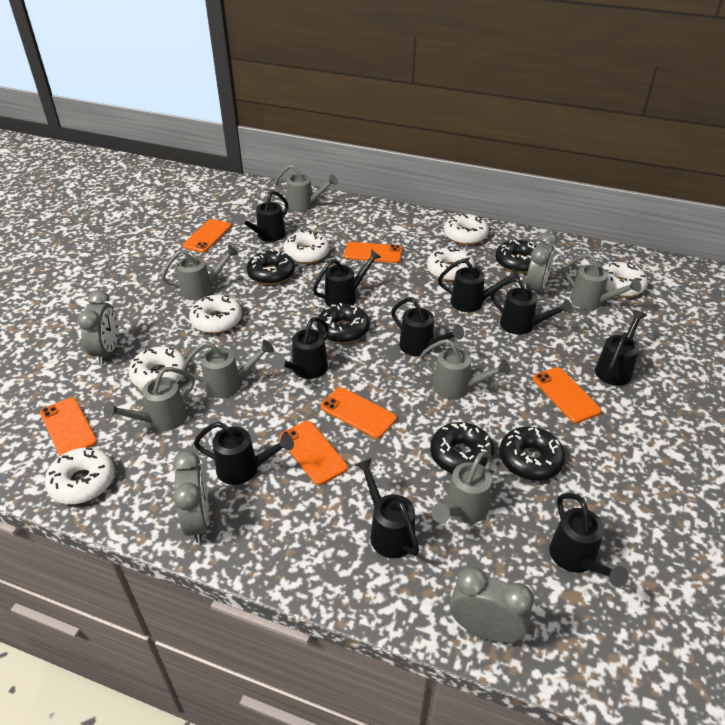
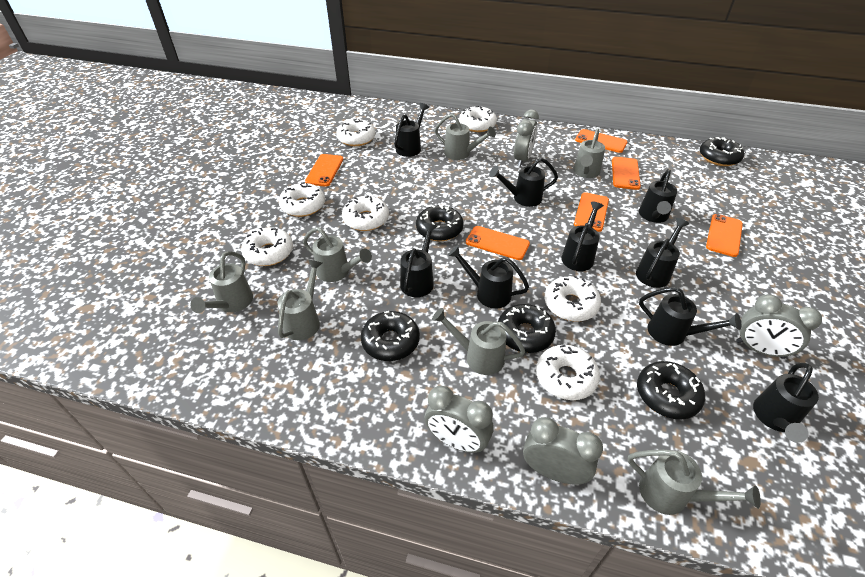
black watering can: [194,422,294,485] [236,190,288,242] [271,317,329,379] [313,249,382,307] [355,458,419,558] [391,297,464,356] [438,259,520,312] [490,278,572,335] [549,493,629,587] [595,310,647,386] = 10 -> [394,103,429,157] [400,223,437,297] [448,245,529,309] [489,158,558,207] [561,201,604,271] [636,218,689,288] [639,169,677,223] [639,287,741,346] [753,363,819,443] = 9

